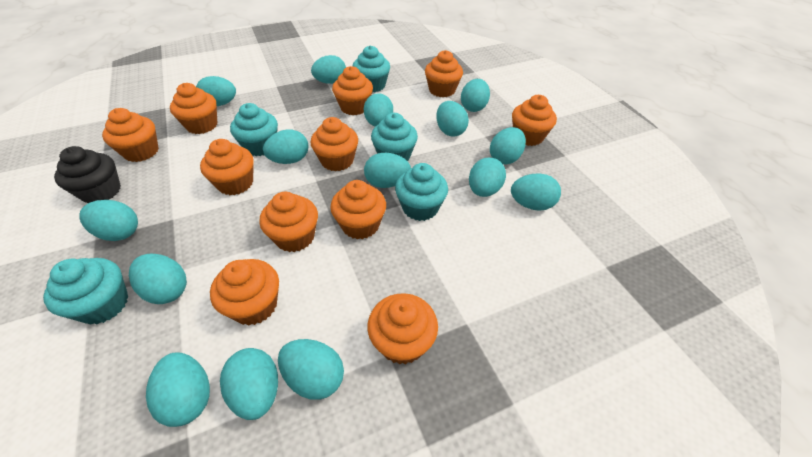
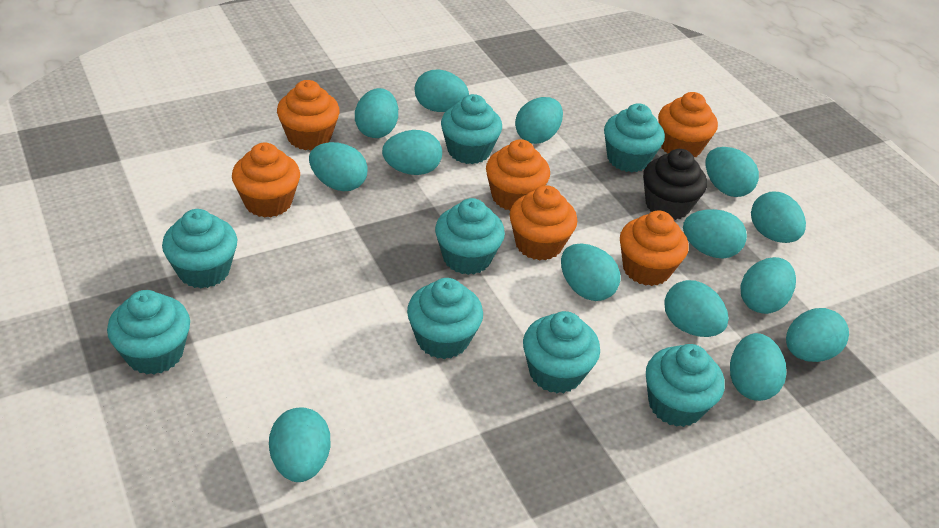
orange cupcake: [102,108,159,162] [170,83,217,134] [200,139,254,195] [210,259,279,326] [259,192,318,252] [310,117,358,171] [330,180,386,239] [332,66,373,115] [368,293,438,365] [425,50,463,97] [512,95,557,146] = 11 -> [232,143,300,218] [277,80,340,150] [486,139,550,210] [510,185,577,261] [620,210,689,286] [658,92,718,157] = 6
turquoise cupcake: [43,258,128,325] [230,103,278,156] [353,45,390,92] [371,113,418,161] [395,163,448,221] = 5 -> [107,290,190,375] [162,209,237,288] [407,278,483,359] [435,198,505,275] [441,94,502,164] [523,311,600,393] [604,103,665,172] [646,344,725,427] = 8
turquoise egg: [80,200,138,241] [129,254,187,304] [146,353,210,427] [196,76,236,106] [220,348,278,420] [263,129,308,164] [278,339,344,400] [311,55,346,84] [364,93,393,127] [364,153,411,188] [436,101,469,137] [461,79,490,112] [469,157,506,197] [490,127,526,165] [511,173,561,211] = 15 -> [269,407,330,482] [309,142,368,191] [355,88,398,138] [382,130,442,175] [415,69,469,112] [515,97,563,144] [561,243,620,301] [664,280,728,337] [683,209,747,259] [706,147,759,197] [730,333,786,401] [740,257,796,314] [751,191,806,243] [786,308,849,362] = 14

